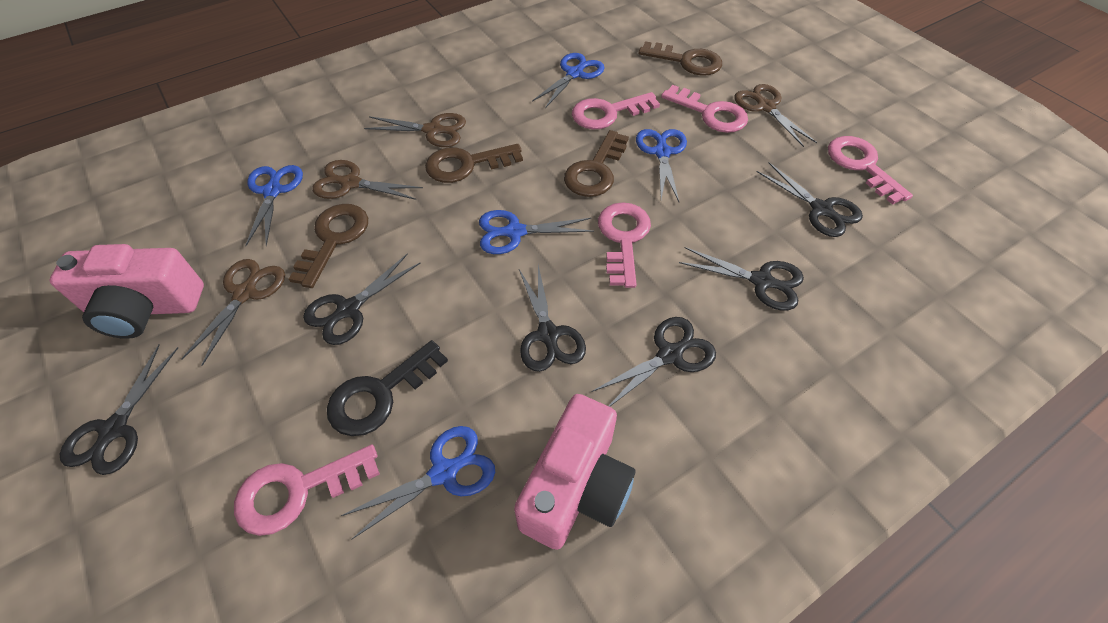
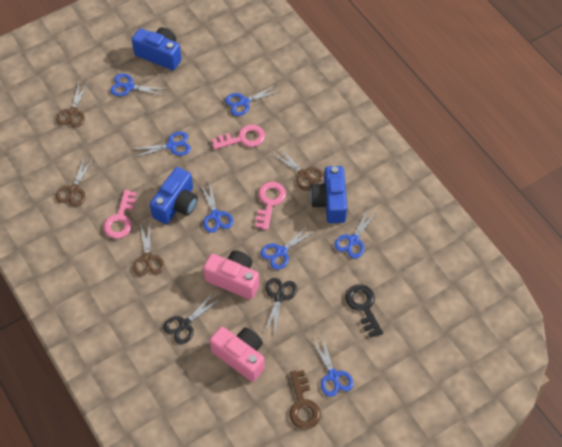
black scissors: [60,345,178,475] [303,253,420,345] [519,265,586,372] [591,317,716,407] [679,247,804,311] [757,163,863,237] = 6 -> [163,293,219,344] [264,278,297,334] = 2
blue camera: none = 0 -> [132,27,182,70] [150,167,198,224] [310,166,347,223] = 3
blue scissors: [245,165,303,246] [341,426,495,540] [479,210,594,254] [532,53,605,108] [636,129,687,202] = 5 -> [110,73,165,96] [133,131,191,158] [201,184,233,233] [225,85,281,116] [260,224,315,270] [312,336,353,397] [334,207,377,259] = 7
brown key: [289,204,368,288] [425,144,523,183] [564,130,629,197] [638,41,722,75] = 4 -> [289,370,321,429] = 1
pink key: [234,445,380,536] [572,92,660,129] [598,202,651,288] [661,85,748,133] [828,136,913,205] = 5 -> [103,190,137,239] [212,125,265,150] [256,182,286,230] = 3

